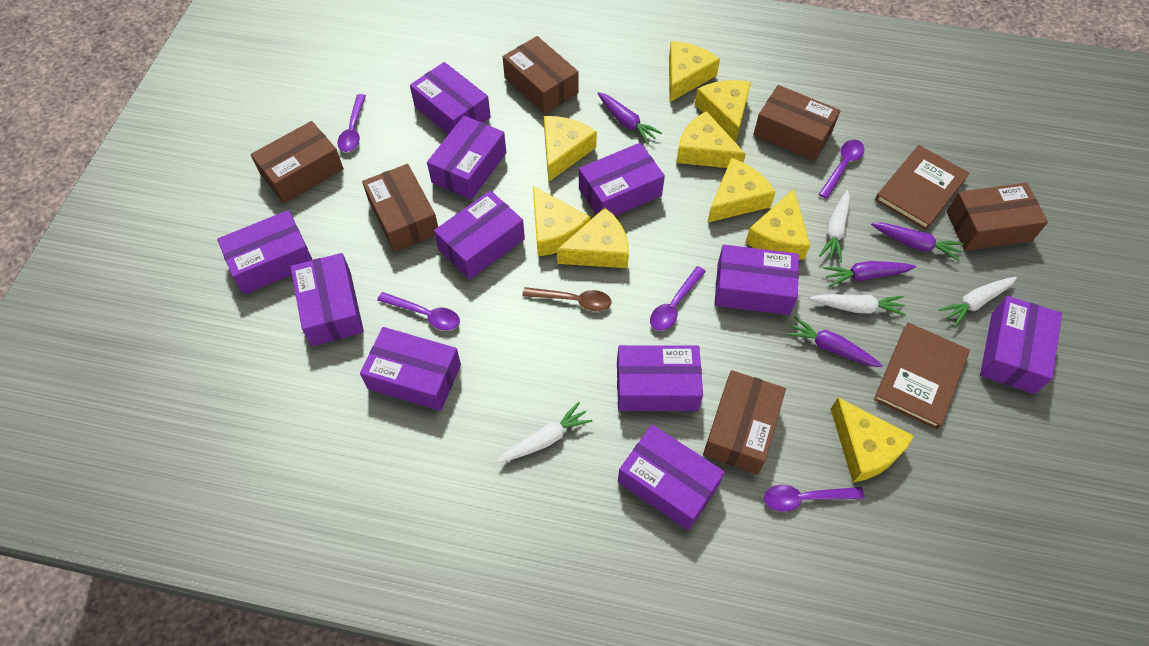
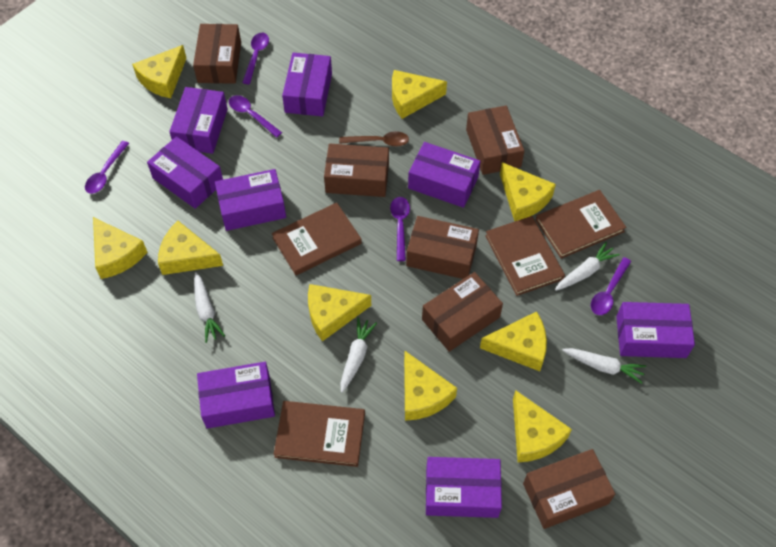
brown book: [874,322,970,429] [875,145,970,230] = 2 -> [272,202,362,275] [274,401,365,467] [485,216,565,296] [536,190,626,259] = 4
purple box: [217,210,312,295] [291,253,364,346] [360,327,461,411] [410,62,491,135] [427,116,506,200] [434,191,525,280] [579,143,665,216] [617,345,703,411] [618,425,725,530] [714,245,799,315] [980,296,1062,394] = 11 -> [147,136,223,209] [169,87,228,154] [197,362,275,429] [215,169,286,231] [282,53,332,117] [408,142,481,208] [426,457,502,518] [616,302,695,358] = 8
purple carrot: [597,92,662,144] [786,316,883,367] [823,261,916,287] [871,223,963,261] = 4 -> none = 0

